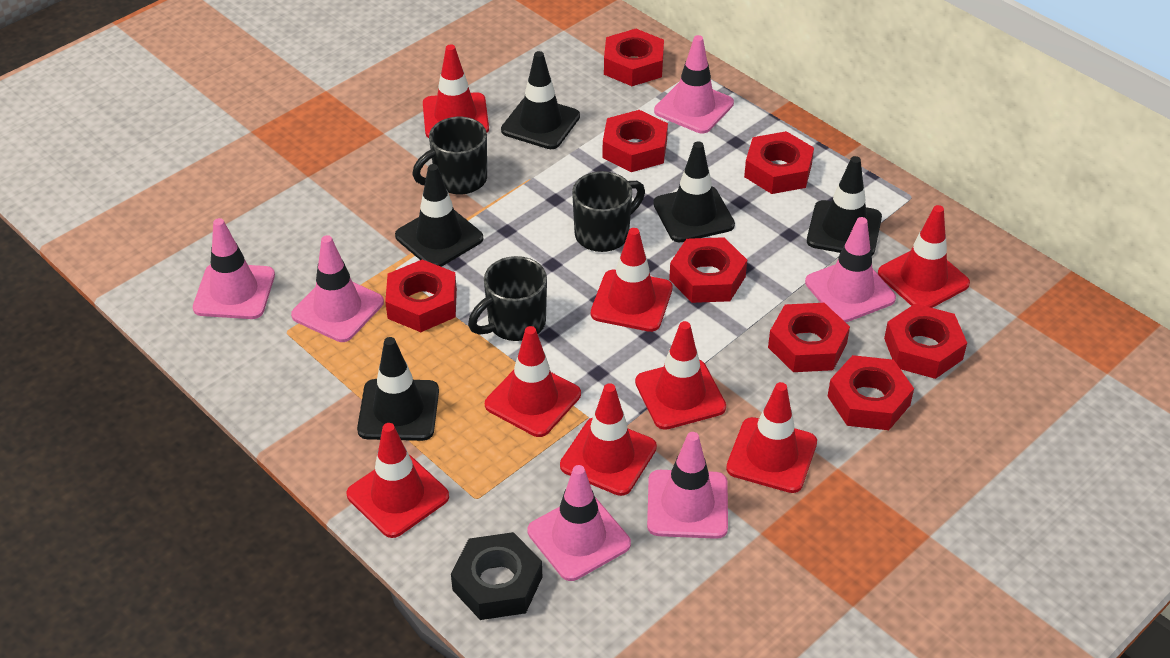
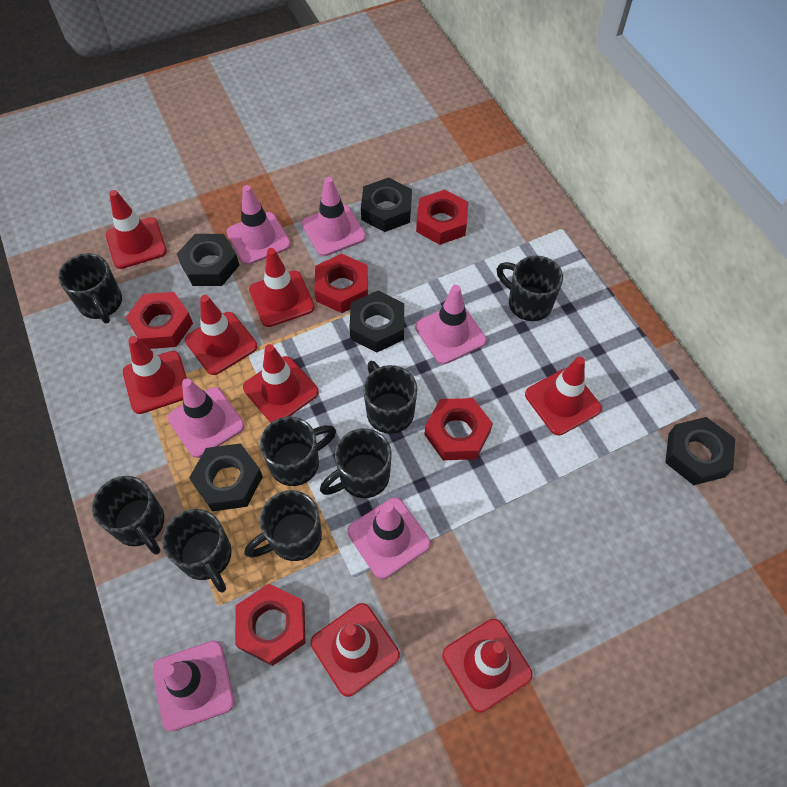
black mug: [412,117,487,195] [468,256,547,341] [572,171,645,252] = 3 -> [58,253,122,324] [92,476,164,555] [162,509,232,592] [244,490,322,561] [260,417,336,486] [320,428,392,498] [363,361,417,434] [497,256,563,321] = 8
black nut: [451,532,542,620] = 1 -> [177,234,239,286] [189,443,263,511] [349,291,404,353] [361,177,412,232] [665,417,735,485] = 5
black traffic cone: [357,337,439,441] [395,164,483,267] [501,51,580,149] [653,141,735,242] [807,156,882,255] = 5 -> none = 0
red nut: [385,259,457,332] [602,110,668,172] [604,29,664,86] [669,237,747,303] [744,131,814,194] [768,303,850,372] [828,355,914,430] [884,304,967,379] = 8 -> [126,292,193,349] [235,584,306,666] [314,253,368,313] [416,190,468,245] [424,398,493,460] = 5

